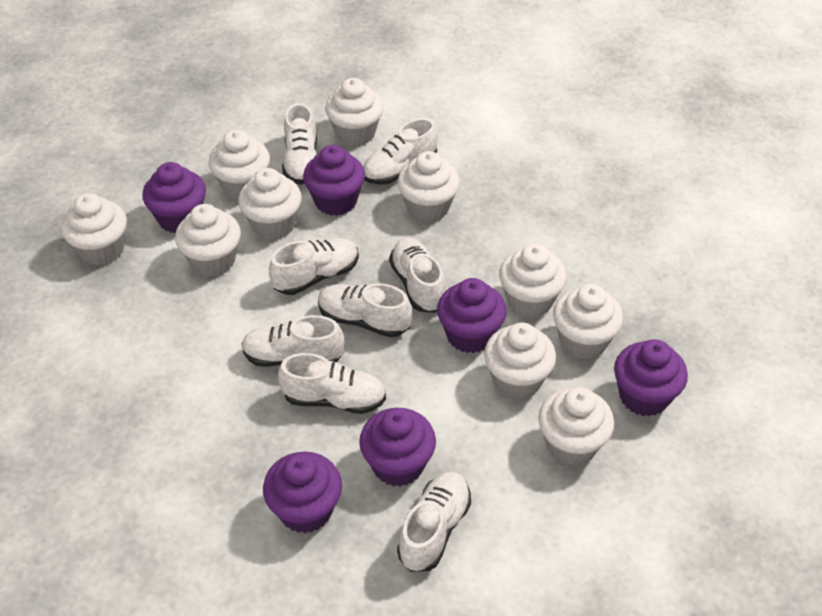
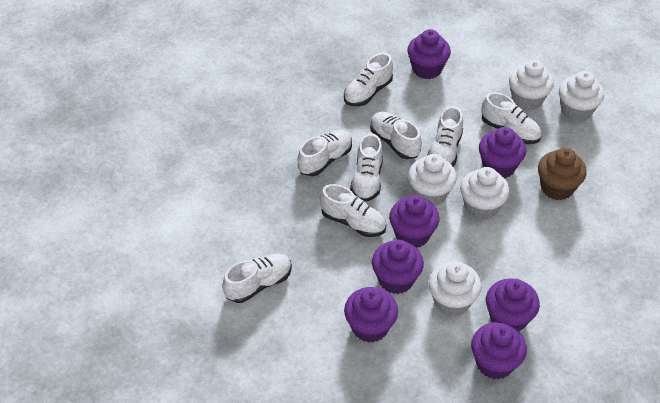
brown cupcake: none = 0 -> [538,148,586,200] = 1
purple cupcake: [142,162,206,234] [263,452,342,533] [303,145,365,216] [359,408,436,487] [437,278,506,353] [614,339,688,417] = 6 -> [344,287,398,343] [372,240,424,294] [389,195,439,248] [407,29,451,79] [471,322,527,380] [479,127,526,178] [486,278,540,332] = 7
white cupcake: [61,193,127,266] [175,204,241,277] [209,130,270,200] [238,168,302,240] [325,78,383,146] [397,151,460,222] [484,323,556,399] [499,244,567,318] [538,387,614,466] [553,284,623,359] = 10 -> [408,154,457,206] [428,262,482,316] [460,167,509,220] [509,60,554,111] [559,71,604,122] = 5

